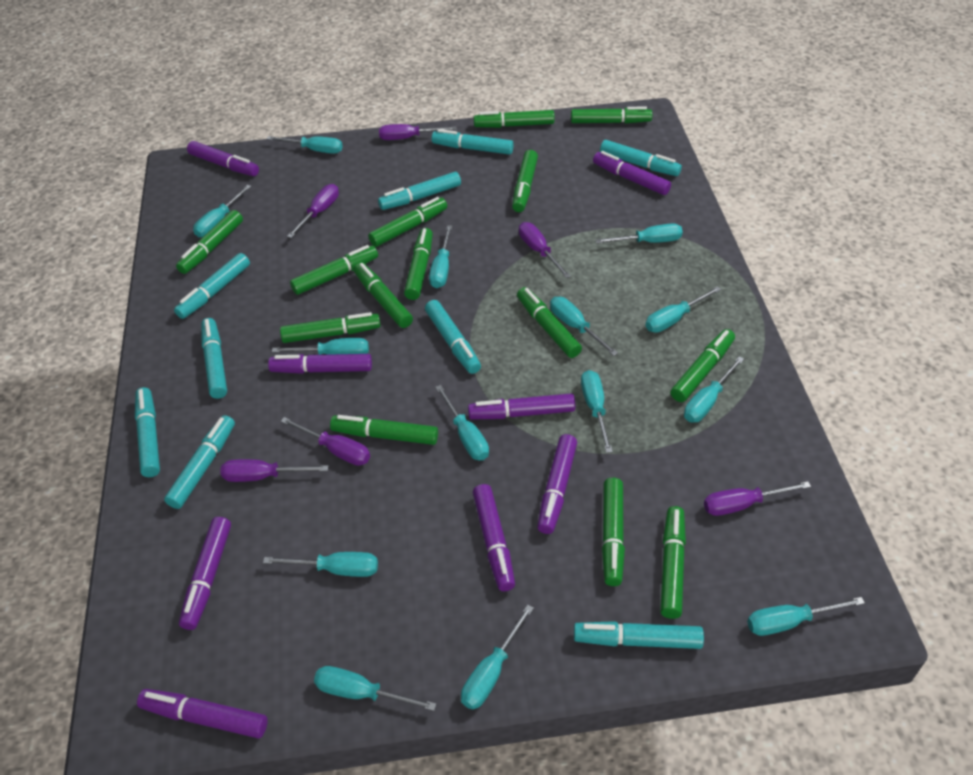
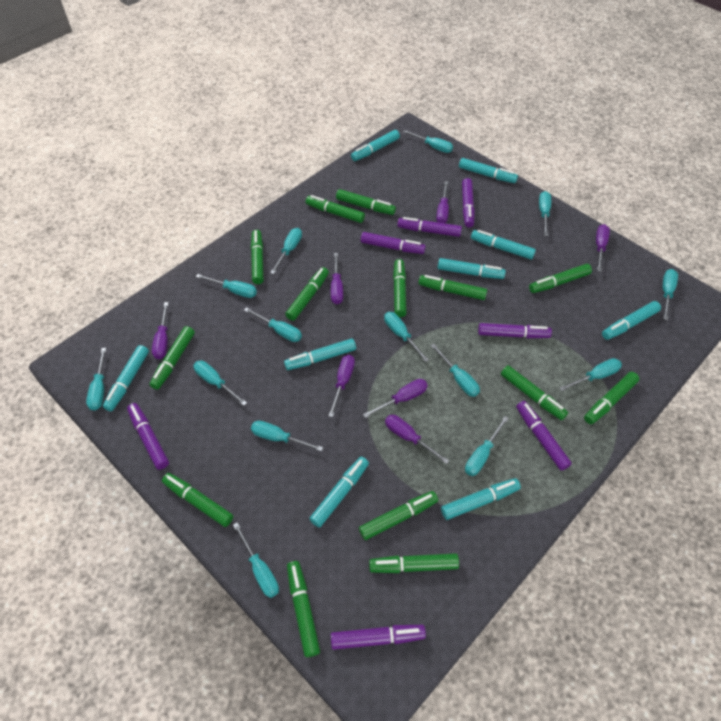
purple marker: [137,689,268,738] [179,517,231,630] [187,141,259,176] [268,354,372,374] [468,393,576,419] [473,484,515,591] [537,434,577,534] [593,151,671,195] = 8 -> [127,403,169,470] [331,625,426,650] [361,232,426,254] [397,217,462,237] [462,178,475,227] [478,323,552,338] [516,401,572,471] = 7
purple screwdriver: [221,459,328,482] [281,417,370,466] [287,184,339,238] [379,124,457,140] [519,222,571,278] [704,481,811,516] = 6 -> [152,302,169,359] [329,355,355,417] [331,253,343,304] [363,379,428,418] [385,415,449,464] [436,181,449,223] [596,224,610,272] = 7

